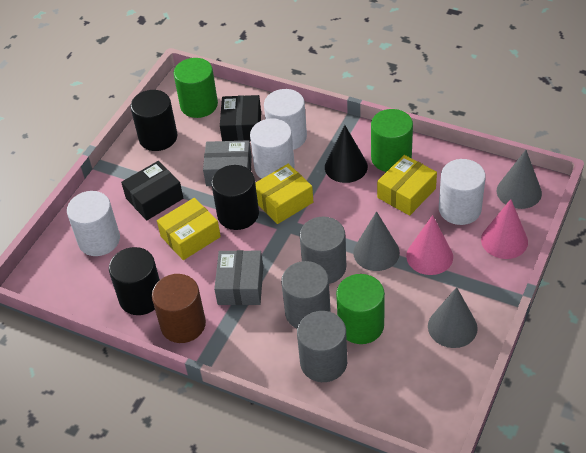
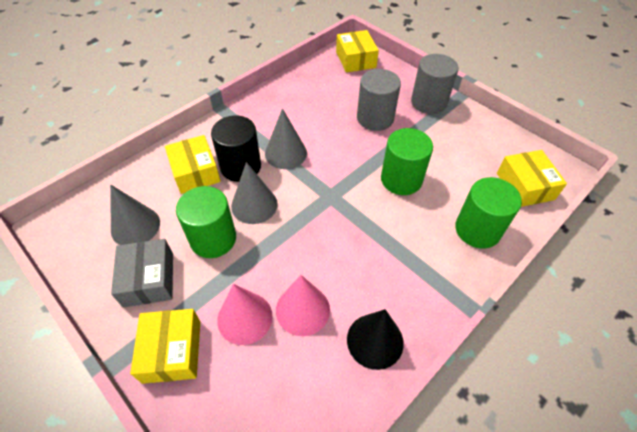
black box: [121,161,183,220] [220,95,261,142] = 2 -> none = 0
black cylinder: [109,247,160,315] [131,90,177,151] [211,165,259,230] = 3 -> [211,116,261,182] = 1
brown cylinder: [152,274,206,343] = 1 -> none = 0
grey box: [203,140,252,186] [214,250,263,305] = 2 -> [111,239,173,307] = 1
grey cylinder: [281,261,331,328] [297,311,347,382] [299,217,346,284] = 3 -> [357,69,401,131] [411,54,458,114] = 2
white cylinder: [67,191,120,256] [250,119,295,179] [264,89,307,150] [439,159,486,225] = 4 -> none = 0
yellow box: [157,198,221,260] [255,164,313,224] [377,155,437,216] = 3 -> [130,309,200,384] [165,135,221,194] [336,30,379,73] [497,150,567,207] = 4

